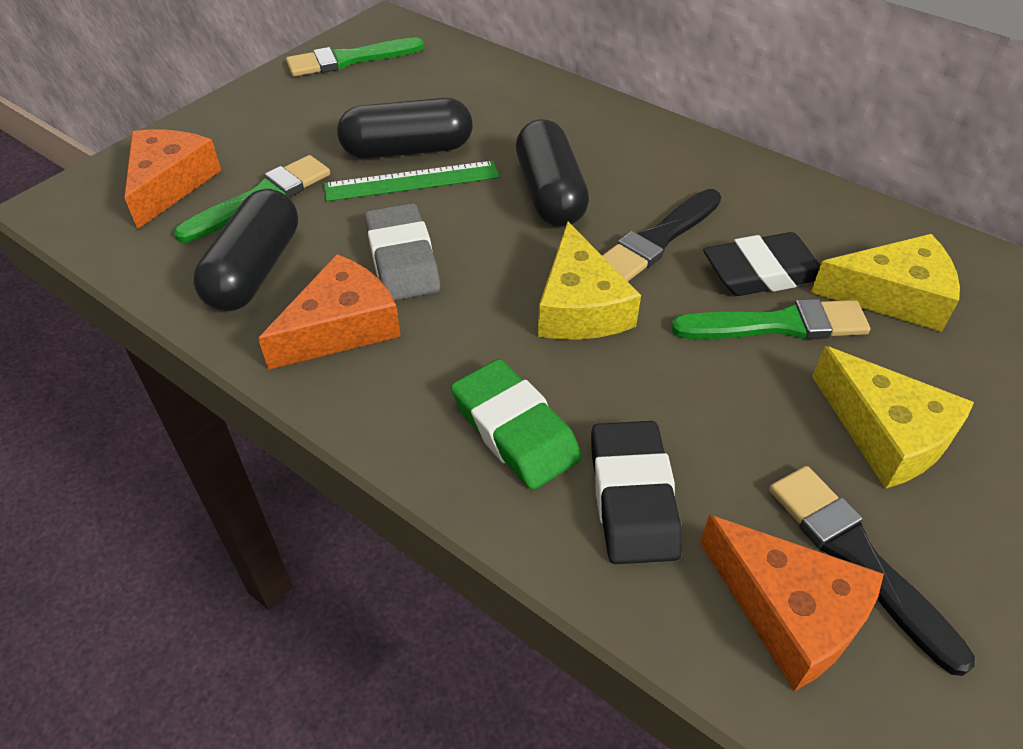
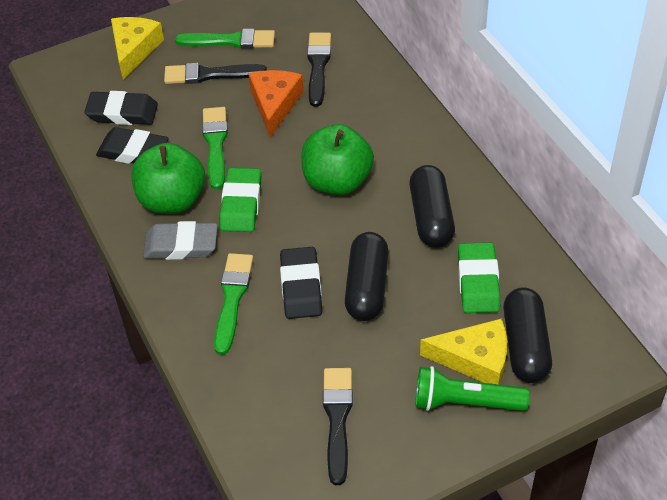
black brush: [602,189,721,282] [769,466,975,676] = 2 -> [164,63,267,84] [307,33,331,107] [323,368,353,485] = 3
black eraser: [591,421,682,564] [703,232,820,296] = 2 -> [84,91,158,125] [96,127,169,164] [280,247,322,319] = 3
green apple: none = 0 -> [132,143,205,214] [301,124,374,195] = 2
green eraser: [451,359,582,490] = 1 -> [220,168,261,232] [458,242,500,313] = 2
green flashlight: none = 0 -> [416,366,530,411] = 1
green ruler: [324,161,499,201] = 1 -> none = 0
orange cheese: [124,130,221,229] [258,254,401,370] [700,515,884,691] = 3 -> [249,70,304,138] = 1
yellow cheese: [538,222,641,340] [811,234,960,332] [812,346,974,489] = 3 -> [111,17,164,80] [420,318,507,385] = 2

